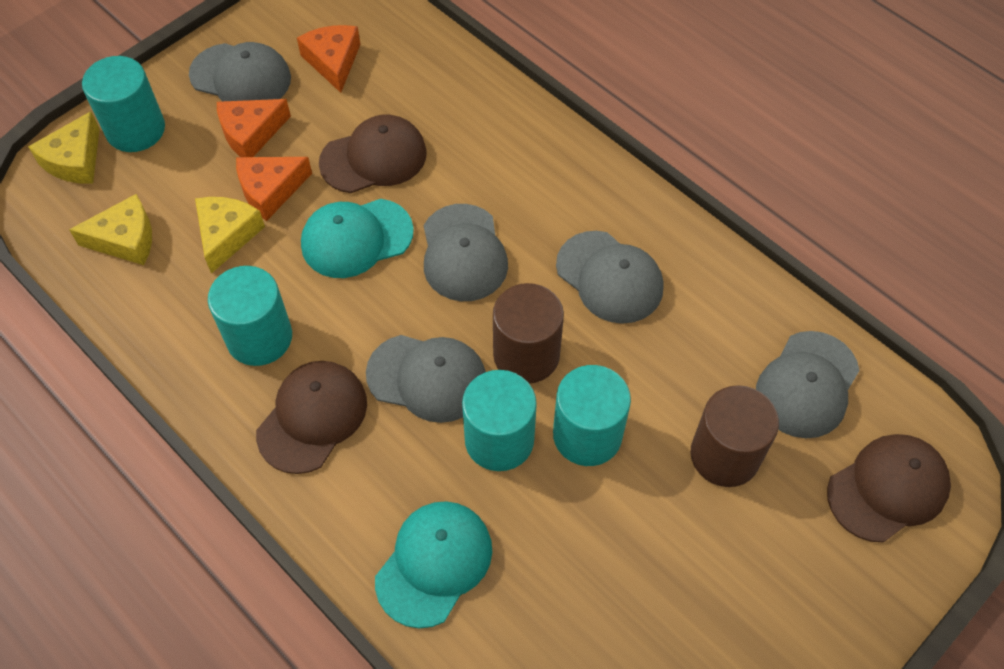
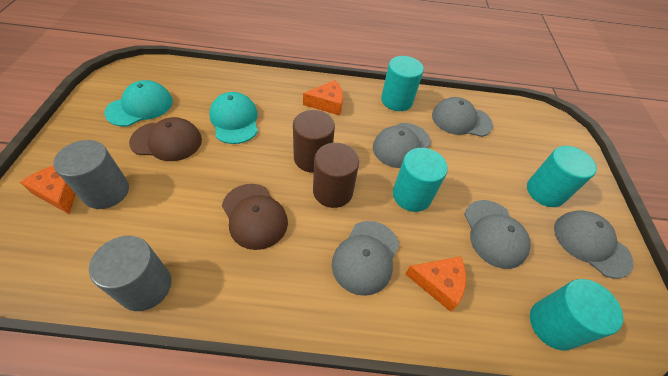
brown cap: [256,361,367,474] [319,115,427,193] [827,434,951,543] = 3 -> [129,117,202,161] [222,184,288,250] = 2
grey cylinder: none = 0 -> [53,140,129,209] [89,236,171,311] = 2
yellow cheese: [28,111,100,183] [69,194,152,265] [195,197,265,274] = 3 -> none = 0

